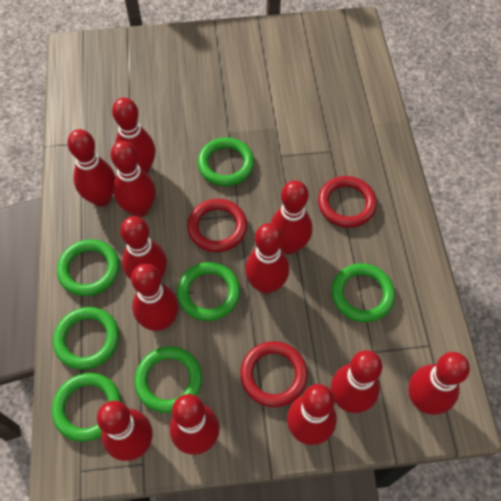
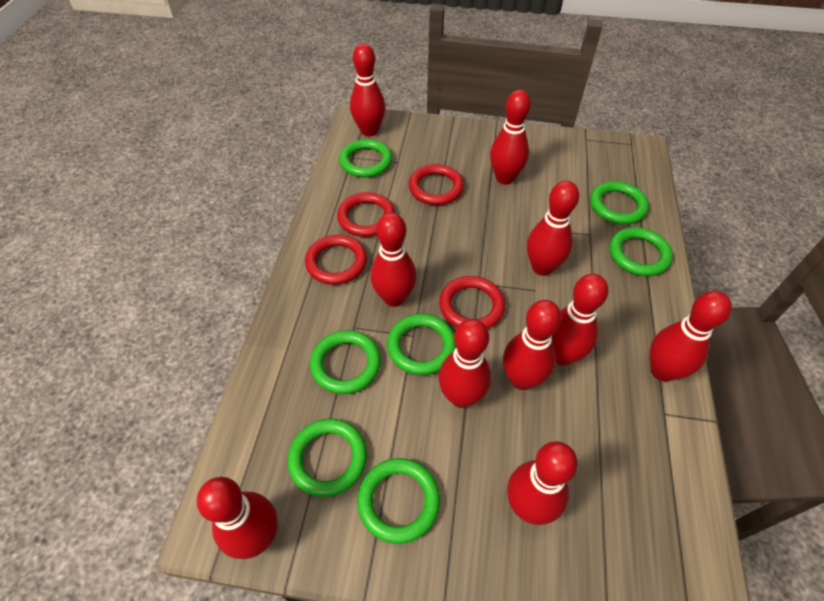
red bowling pin: [67,129,116,207] [97,401,153,461] [111,141,156,217] [112,97,155,173] [120,216,167,280] [131,263,178,331] [170,394,220,455] [245,223,289,294] [271,180,312,254] [287,384,337,445] [331,350,382,413] [408,352,470,415] = 12 -> [197,477,278,559] [350,43,385,137] [371,212,416,307] [438,319,491,408] [490,90,531,185] [503,300,561,390] [507,441,578,525] [527,181,579,276] [552,274,608,366] [650,291,732,382] = 10
red ring: [187,199,247,252] [240,341,308,407] [318,176,377,228] = 3 -> [305,235,367,285] [337,192,395,237] [409,164,464,205] [439,276,505,329] = 4

